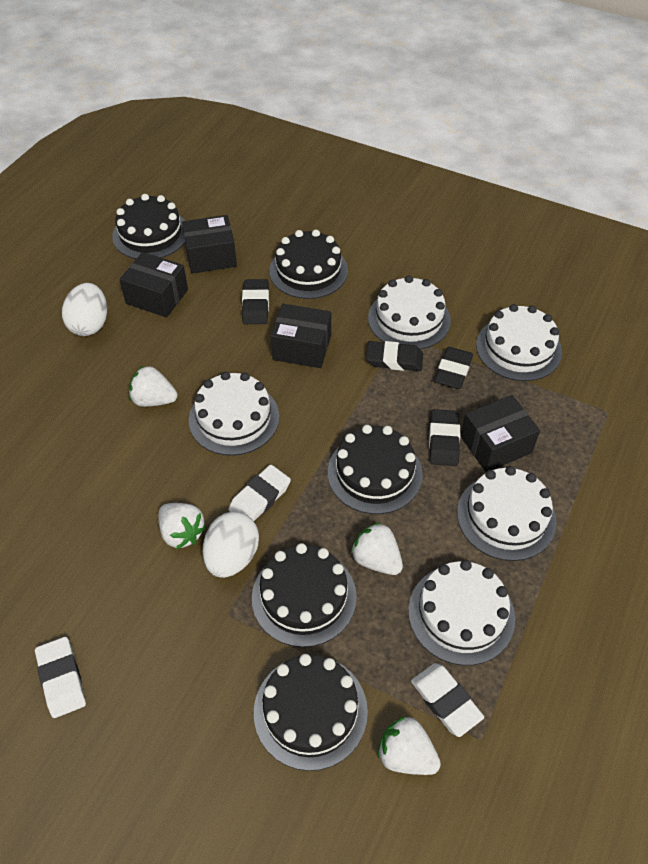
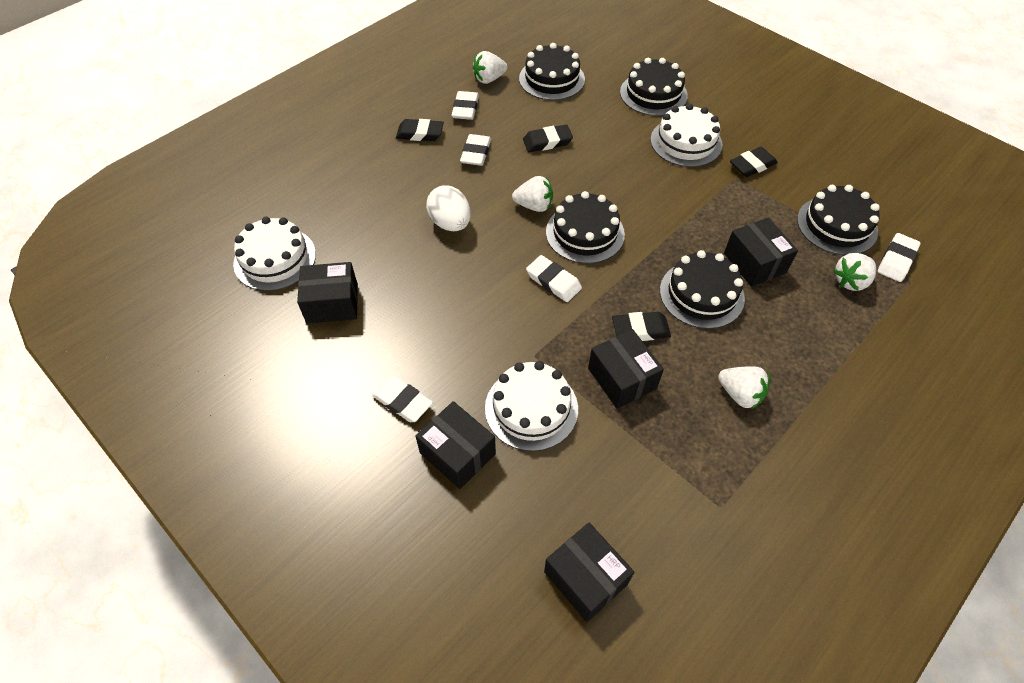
black box: [119,252,188,318] [182,215,237,274] [271,304,331,368] [461,395,540,472] = 4 -> [297,262,358,323] [416,401,496,489] [544,523,634,622] [588,329,664,409] [724,218,798,287] = 5
white cake: [189,372,279,456] [368,275,451,349] [408,560,515,666] [457,466,556,561] [476,304,562,381] = 5 -> [233,217,316,291] [485,361,578,451] [651,104,723,167] = 3
white egg: [62,283,107,336] [203,512,259,578] = 2 -> [426,185,471,231] = 1
white eraser: [35,637,86,718] [228,465,291,521] [411,663,484,737] = 3 -> [372,376,433,422] [451,91,479,120] [460,134,491,166] [526,255,582,302] [878,233,921,282] = 5

